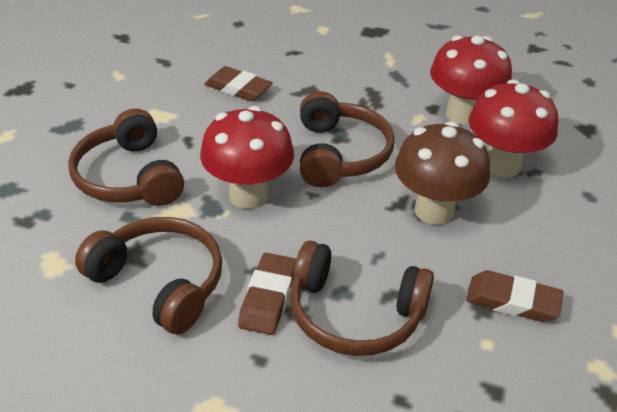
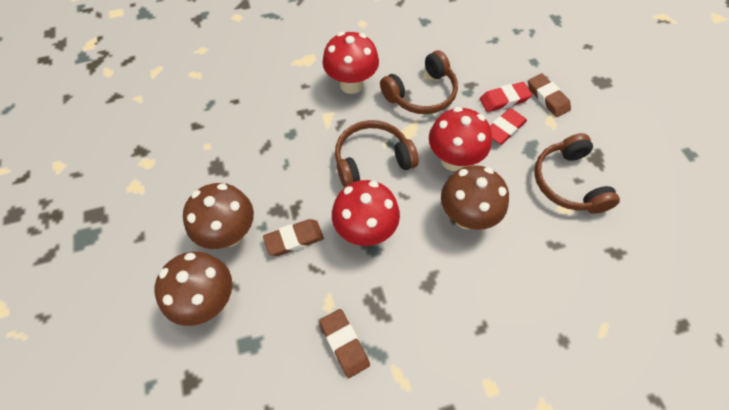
brown headphones: [68,108,184,206] [75,217,222,334] [290,241,434,356] [300,91,394,187] = 4 -> [335,120,419,187] [380,51,458,114] [534,133,620,214] = 3
brown mushroom: [395,121,490,225] = 1 -> [155,252,232,326] [183,183,254,249] [441,165,509,230] = 3
red eraser: none = 0 -> [480,82,532,112] [490,108,527,145] = 2

